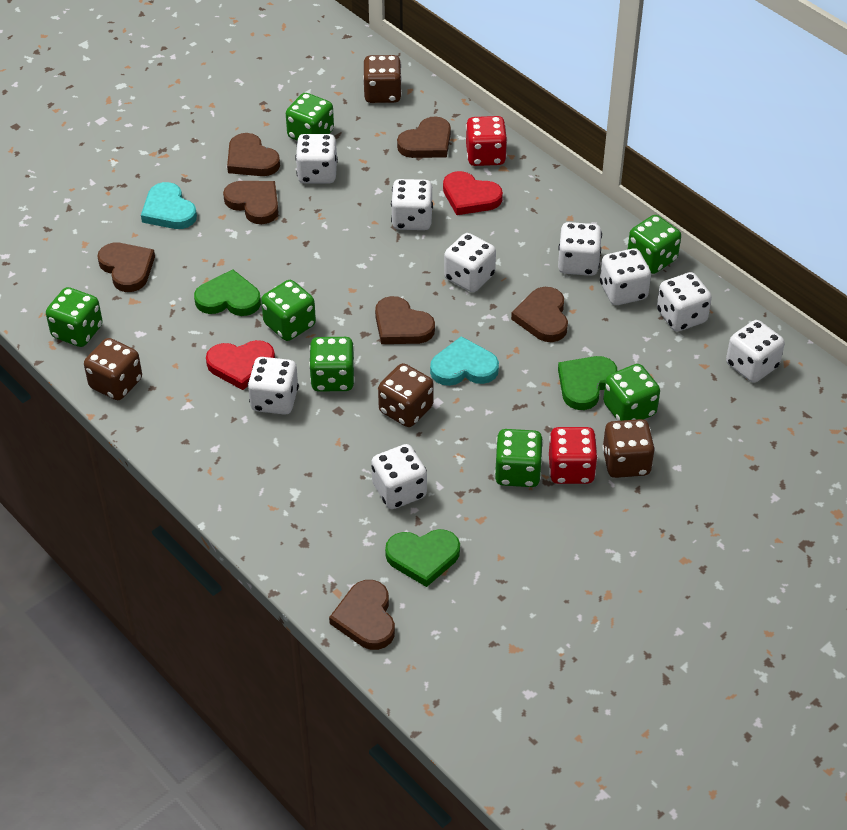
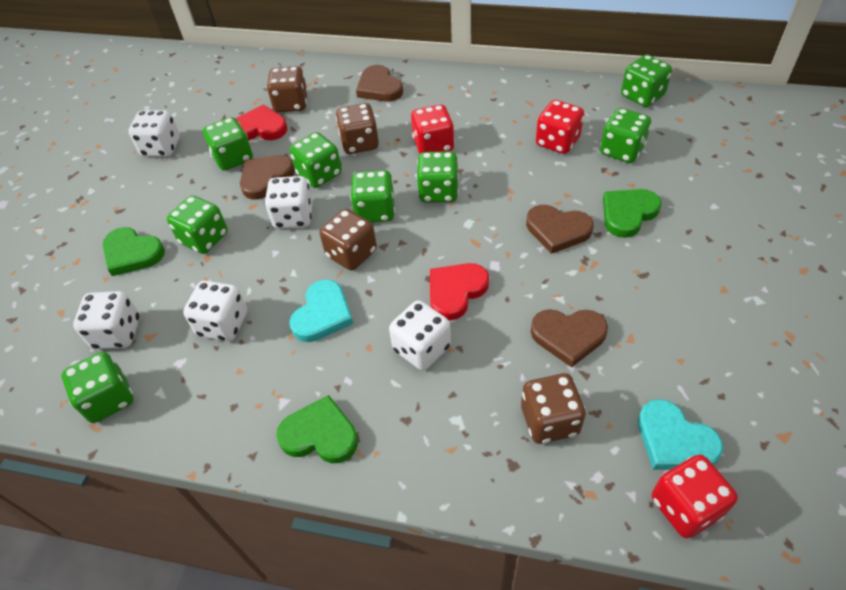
brown heart: [97,243,155,292] [223,181,278,224] [227,133,280,176] [329,580,395,650] [375,296,435,344] [397,116,451,158] [511,287,568,342] = 7 -> [240,155,295,200] [356,65,403,102] [526,205,594,254] [531,309,608,367] = 4
green dice: [46,287,103,347] [261,280,316,341] [286,93,334,140] [309,337,355,392] [494,429,543,487] [603,364,660,421] [628,215,681,274] = 7 -> [62,352,134,423] [167,195,228,254] [203,117,253,171] [290,132,342,188] [350,170,395,223] [416,151,459,203] [600,108,651,163] [621,55,672,107] = 8
red dice: [466,116,507,166] [549,427,598,484] = 2 -> [411,105,454,154] [536,100,584,154] [652,454,738,538] = 3
white dice: [248,357,299,415] [295,134,338,184] [371,444,427,509] [391,179,433,230] [444,233,496,292] [558,222,602,276] [600,248,651,305] [657,272,712,332] [726,320,785,382] = 9 -> [73,291,140,349] [128,110,180,157] [183,281,247,341] [265,176,313,229] [389,300,451,370] = 5

